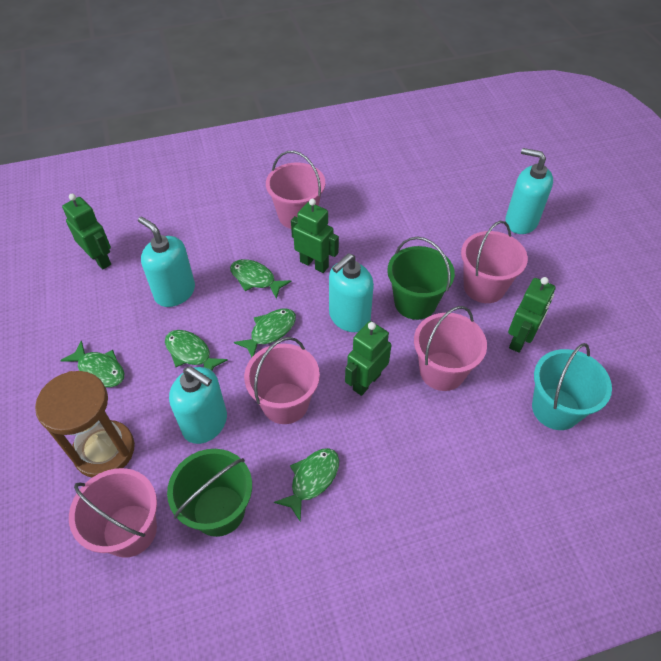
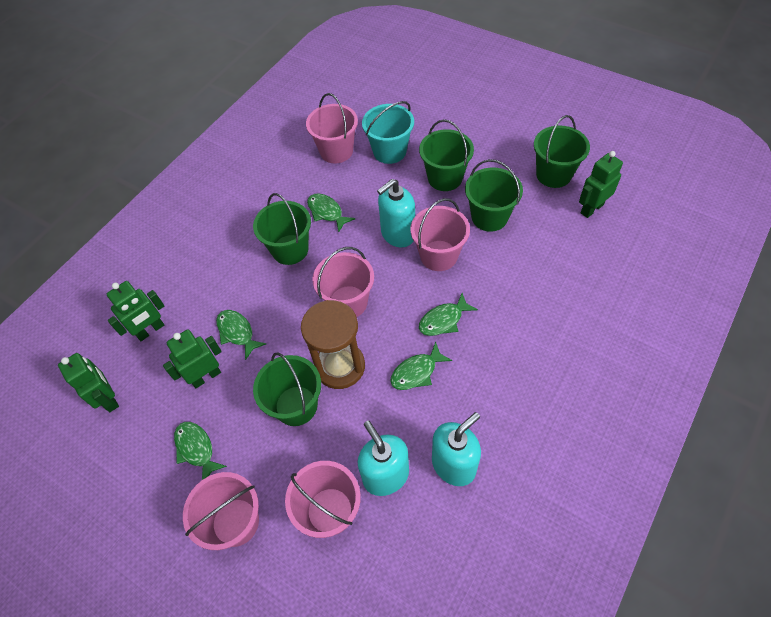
green bucket: [167,449,252,537] [387,237,455,320] = 2 -> [253,193,311,265] [253,352,321,426] [419,119,474,191] [465,159,523,232] [534,115,590,188] = 5
turquoise soap dispenser: [138,216,195,307] [169,366,227,444] [329,253,374,332] [505,148,553,234] = 4 -> [358,421,409,496] [377,179,415,247] [432,412,481,486] = 3

